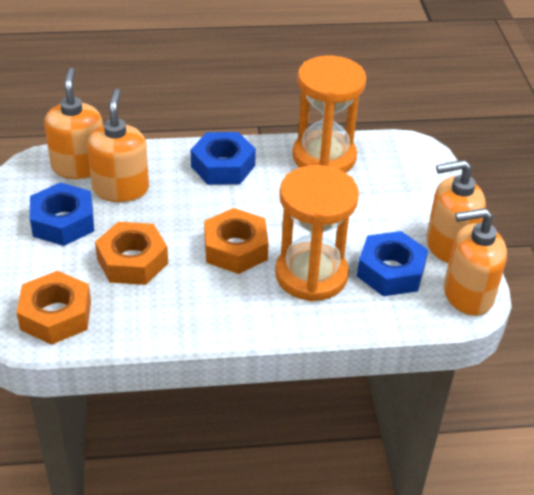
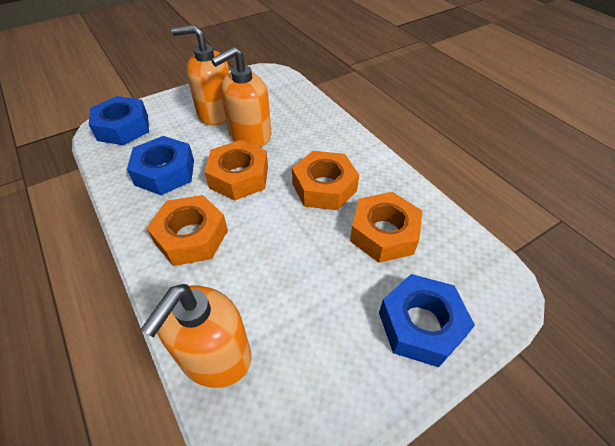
orange hourglass: [275,165,359,301] [292,56,366,173] = 2 -> none = 0
orange nut: [16,271,91,345] [95,222,168,285] [204,208,269,274] = 3 -> [147,195,228,266] [204,140,268,201] [292,151,359,210] [350,192,422,263] = 4
orange soap dispenser: [44,68,103,179] [87,89,149,202] [426,160,486,263] [444,208,507,316] = 4 -> [140,284,252,388] [171,25,229,125] [211,47,271,147] = 3

